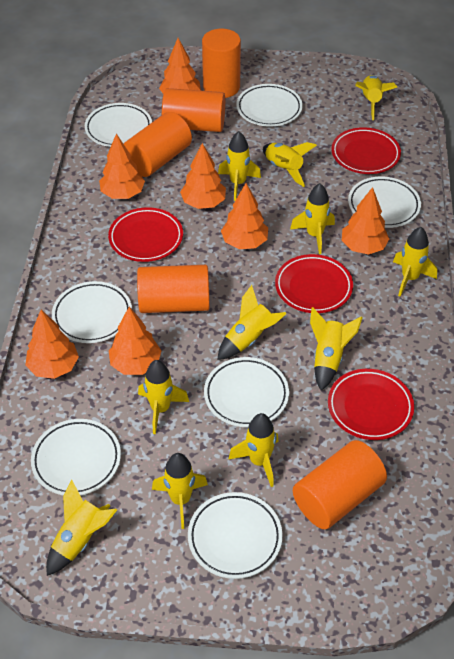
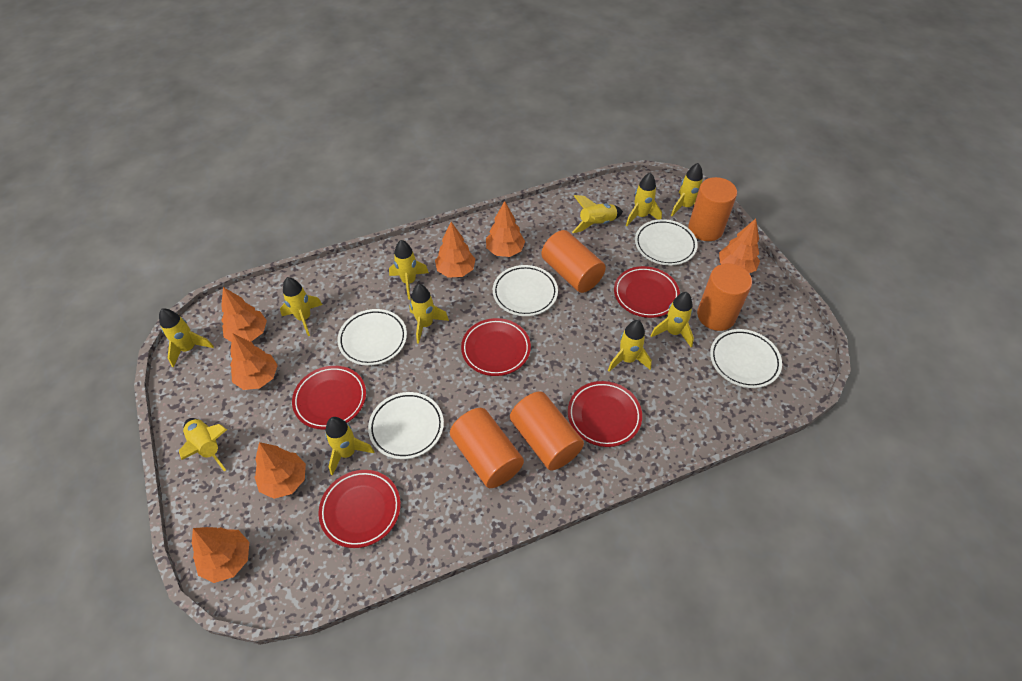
red plate: [108,207,183,262] [275,254,353,313] [328,369,414,440] [331,127,401,174] = 4 -> [292,366,366,429] [318,470,401,548] [461,318,531,376] [568,381,642,447] [614,266,680,318] = 5
white plate: [31,419,121,496] [52,281,132,343] [85,103,152,147] [188,492,282,579] [204,357,289,427] [236,84,303,127] [348,177,421,228] = 7 -> [337,309,407,366] [368,392,444,459] [493,265,558,316] [635,219,698,265] [710,329,782,388] = 5

